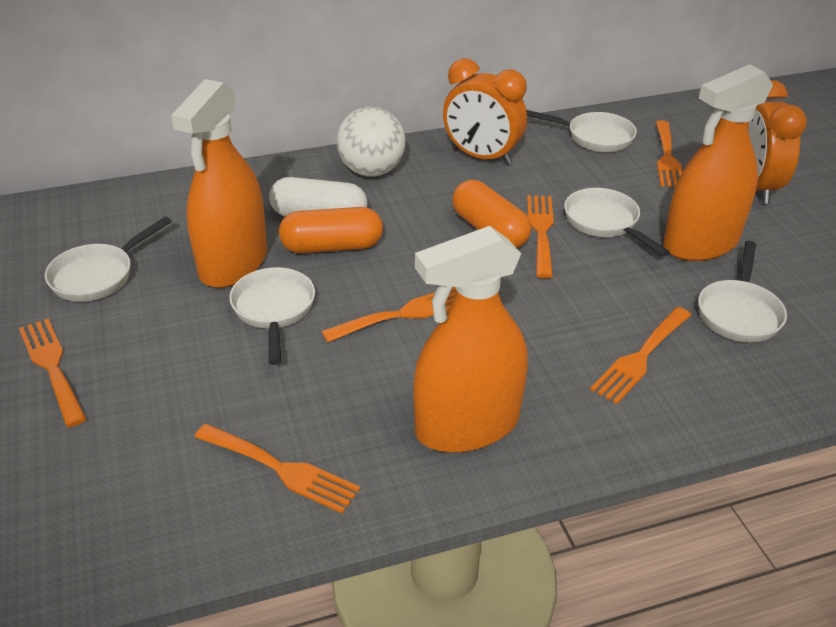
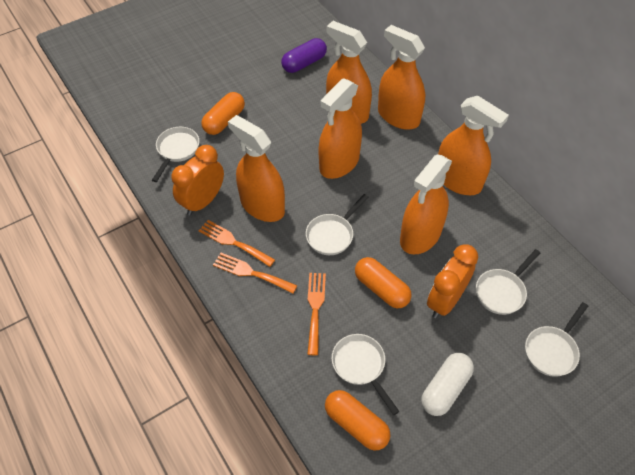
orange capsule: [279,207,383,253] [452,180,531,248] = 2 -> [201,92,245,135] [325,390,390,451] [355,257,412,309] = 3
orange fork: [19,319,86,427] [194,424,361,514] [321,287,457,343] [527,195,554,278] [590,307,691,404] [656,120,682,188] = 6 -> [198,220,275,267] [213,253,297,293] [307,273,326,355] = 3
orange spray bottle: [171,79,267,288] [413,226,528,453] [663,64,773,261] = 3 -> [228,115,285,222] [319,78,362,179] [326,21,372,124] [378,25,425,130] [400,154,452,254] [438,96,509,195] = 6
purple capsule: none = 0 -> [281,38,327,73] = 1
white ball: [337,107,405,177] = 1 -> none = 0

